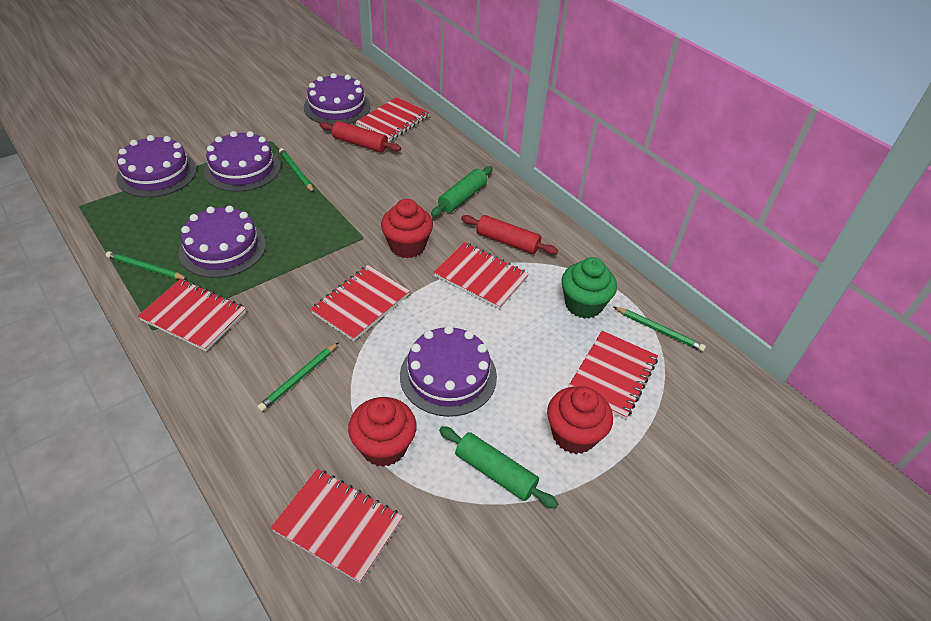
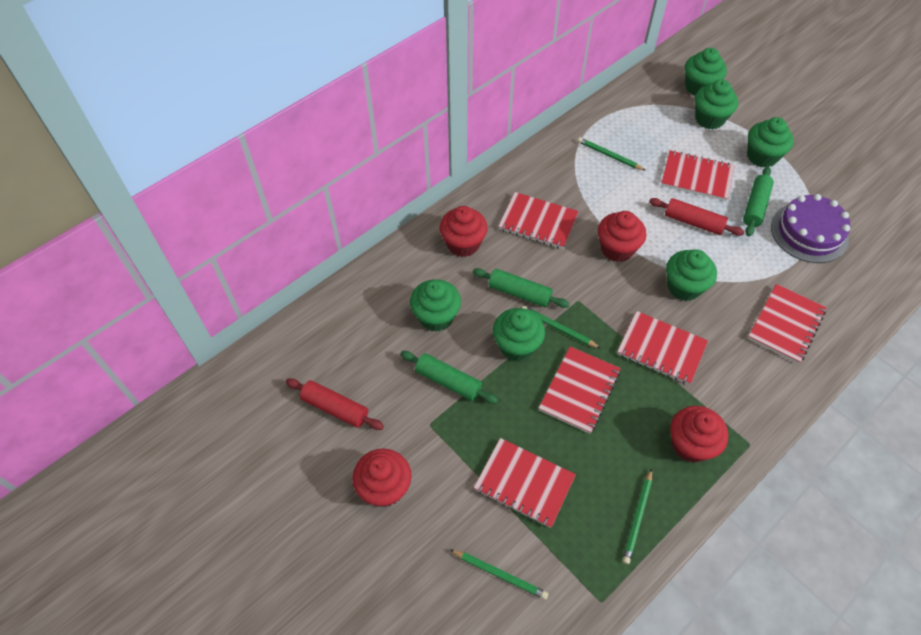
green cupcake: [561,257,617,319] = 1 -> [410,279,461,332] [493,308,545,361] [666,249,717,301] [685,48,727,95] [695,79,738,129] [747,117,794,168] = 6
green rolling pin: [431,166,493,217] [439,426,558,509] = 2 -> [400,351,498,404] [473,268,570,308] [743,167,774,236] = 3
purple cake: [116,135,197,197] [179,206,266,278] [204,131,281,192] [304,73,371,125] [400,326,497,417] = 5 -> [771,194,850,263] = 1
red cupcake: [348,397,417,467] [381,199,433,258] [547,386,613,454] = 3 -> [353,448,412,507] [440,206,488,257] [598,211,647,262] [670,406,728,463] = 4

